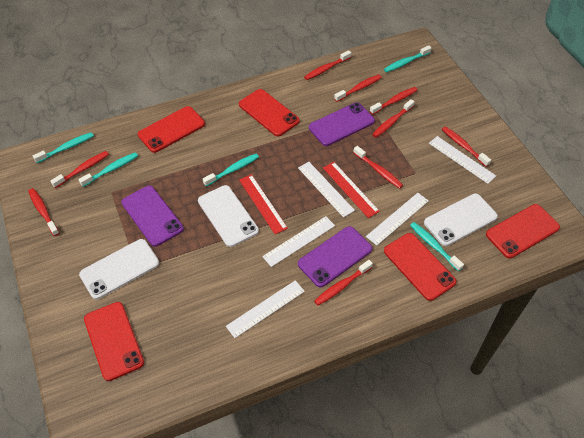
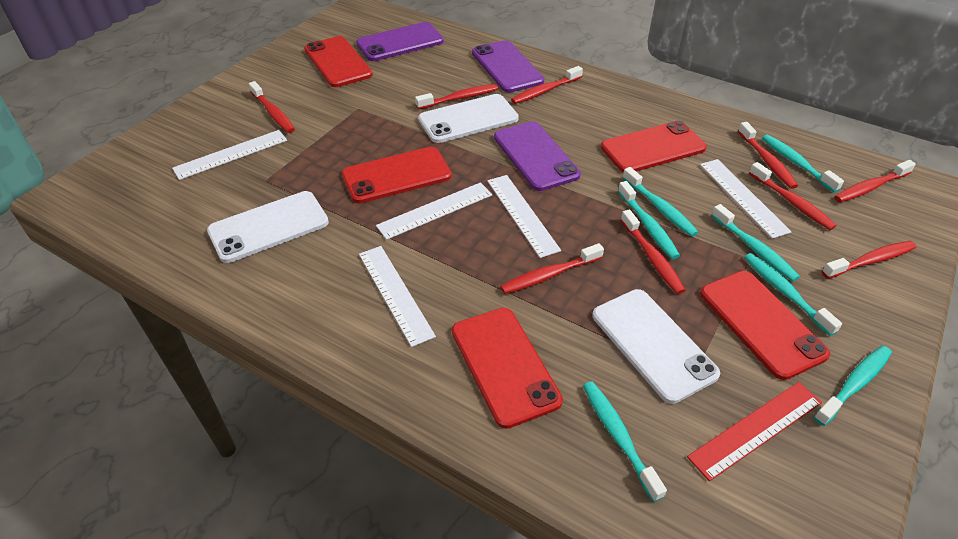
red ruler: [239,174,288,234] [323,162,380,218] = 2 -> [687,382,822,481] = 1
turquoise toothbrush: [33,132,94,163] [78,152,138,187] [203,154,259,186] [384,45,432,72] [410,222,464,272] = 5 -> [583,381,667,502] [618,181,680,259] [622,167,698,237] [711,204,800,282] [744,253,842,336] [762,135,844,193] [814,346,892,426] = 7

